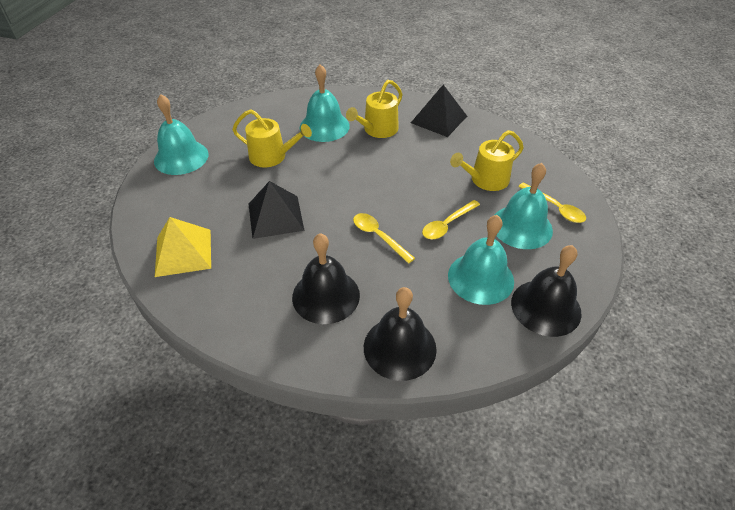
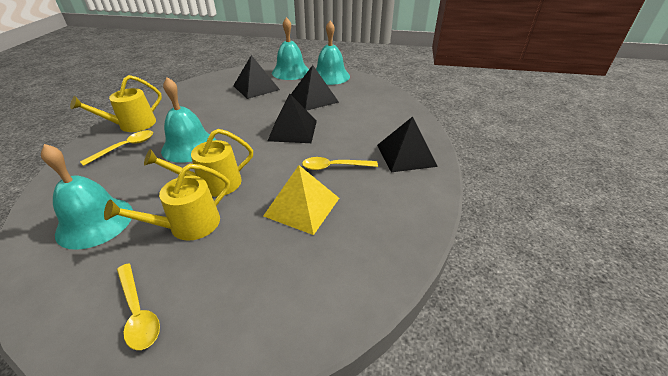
black bell: [292,233,360,324] [364,287,437,381] [511,245,582,337] = 3 -> none = 0
black pyramid: [249,181,305,239] [411,85,467,137] = 2 -> [233,55,280,99] [268,94,317,143] [291,65,339,110] [377,116,438,172] = 4

